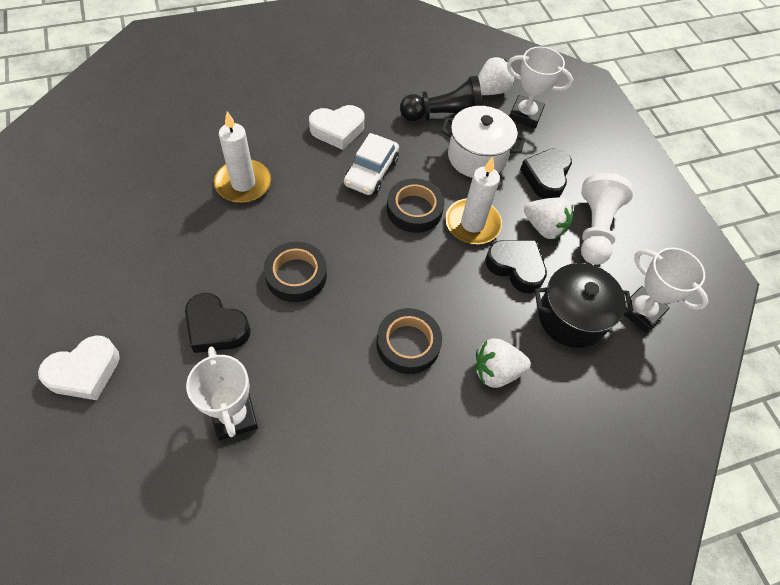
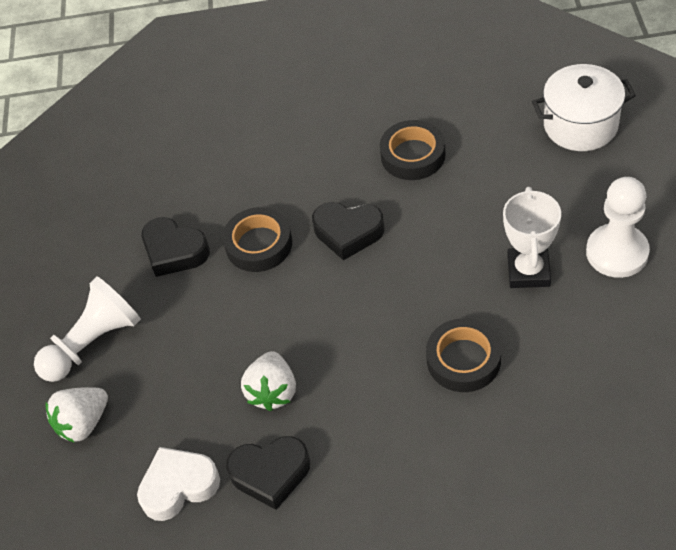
black pawn: [400,76,482,122] = 1 -> none = 0
black pot: [535,263,634,348] = 1 -> none = 0
white candle: [214,111,271,203] [445,157,502,244] = 2 -> none = 0
white car: [344,133,399,195] = 1 -> none = 0
white heart: [38,335,120,400] [309,105,364,150] = 2 -> [137,447,220,521] = 1
white pawn: [581,173,634,265] = 1 -> [34,277,141,382] [586,177,650,278] = 2
white strawberry: [475,338,531,388] [478,57,514,95] [524,198,573,239] = 3 -> [46,387,108,443] [241,351,296,411] = 2
white trophy: [186,346,258,440] [507,46,573,128] [623,247,709,333] = 3 -> [503,187,561,288] = 1

